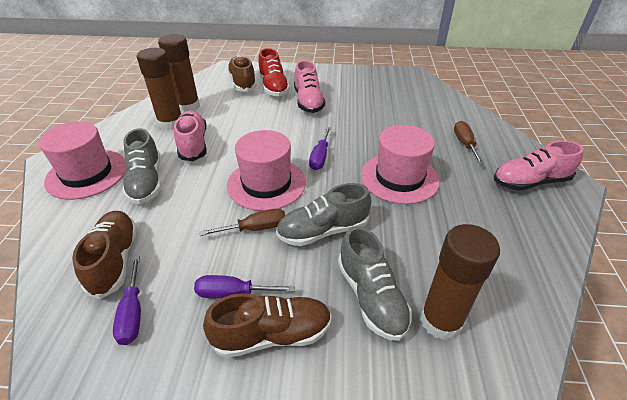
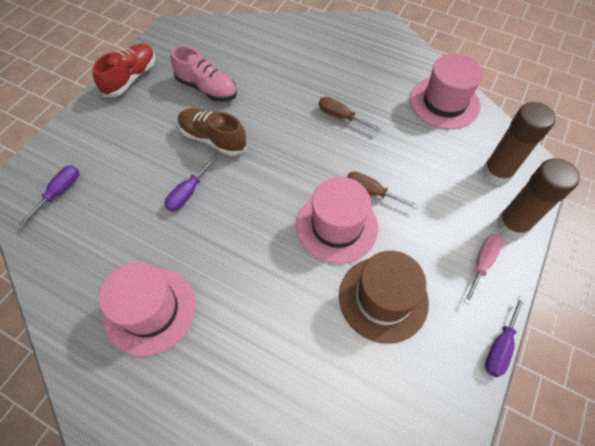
brown glue stick: [137,48,182,130] [158,34,200,113] [420,224,500,340] = 3 -> [483,102,556,185] [497,158,580,239] = 2
brown hat: none = 0 -> [339,251,429,344] = 1
brown shoe: [72,211,137,299] [203,293,332,358] [227,56,257,92] = 3 -> [178,108,247,156] = 1
grey shoe: [122,128,161,204] [276,183,371,246] [338,226,412,341] = 3 -> none = 0
pink screwdriver: none = 0 -> [464,234,503,305] = 1
pink shoe: [174,111,207,161] [294,60,325,113] [494,140,584,190] = 3 -> [171,46,237,102] = 1

